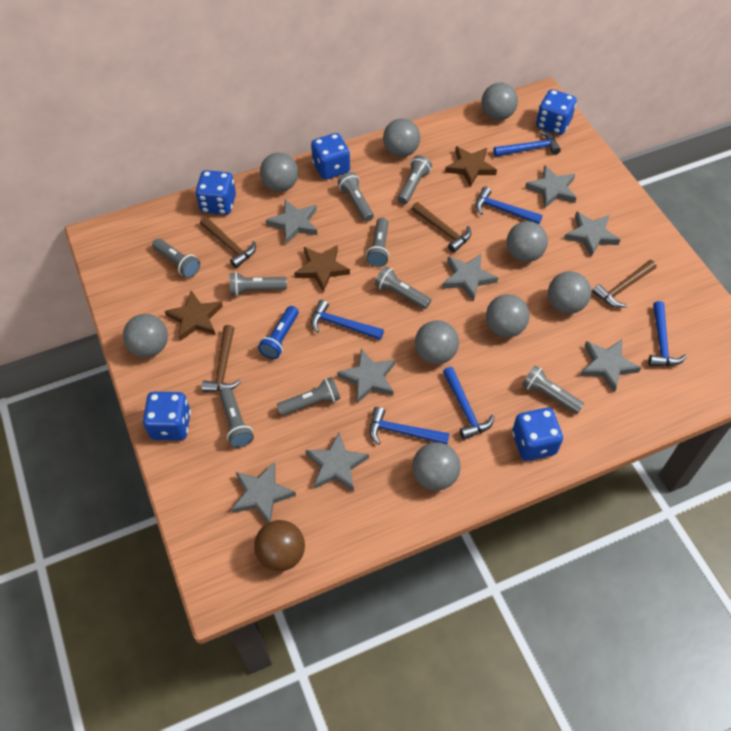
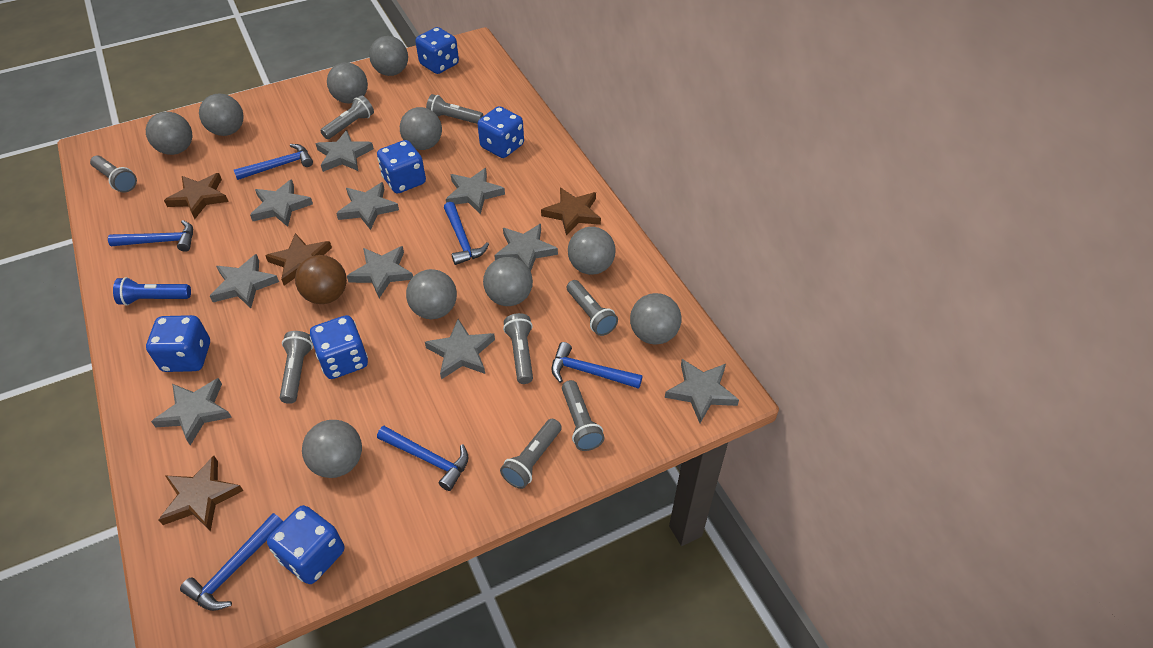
blue dice: [143,392,191,440] [195,170,236,215] [311,133,350,180] [512,408,563,461] [536,89,576,135] = 5 -> [146,315,210,372] [267,505,345,584] [310,315,368,379] [377,140,426,194] [415,27,459,74] [477,106,524,158] = 6
brown hammer: [200,217,256,268] [202,325,241,392] [412,202,471,253] [592,260,656,308] = 4 -> none = 0
brown star: [165,290,223,341] [294,245,350,292] [445,146,497,187] = 3 -> [159,456,244,532] [164,173,229,219] [265,233,332,286] [541,188,601,236] = 4
grey ball: [123,314,168,357] [260,152,298,192] [383,119,420,157] [412,442,461,491] [415,320,459,364] [481,83,518,120] [486,294,530,337] [506,221,548,262] [548,271,591,314] = 9 -> [146,112,192,155] [199,93,244,136] [302,420,362,478] [327,62,368,104] [369,36,408,76] [400,107,442,150] [406,269,457,319] [483,257,533,306] [568,227,616,275] [630,293,682,345] = 10
grey flashlight: [152,238,200,278] [220,388,254,448] [230,272,287,296] [277,377,340,416] [338,172,374,222] [366,217,389,267] [375,266,431,309] [398,155,432,204] [522,365,584,414] = 9 -> [90,155,137,193] [280,331,313,404] [320,95,374,139] [426,94,483,124] [500,419,562,489] [503,313,533,384] [562,380,605,451] [567,280,618,336] = 8
grey star: [231,462,296,523] [266,200,317,244] [306,432,369,491] [337,349,395,403] [442,254,498,302] [525,165,577,208] [564,211,620,257] [580,340,641,392] = 8 -> [151,378,232,445] [210,254,279,308] [250,179,313,227] [315,130,374,172] [336,182,399,230] [347,246,413,298] [425,319,495,379] [446,168,505,214] [494,224,558,271] [665,359,739,423] = 10

